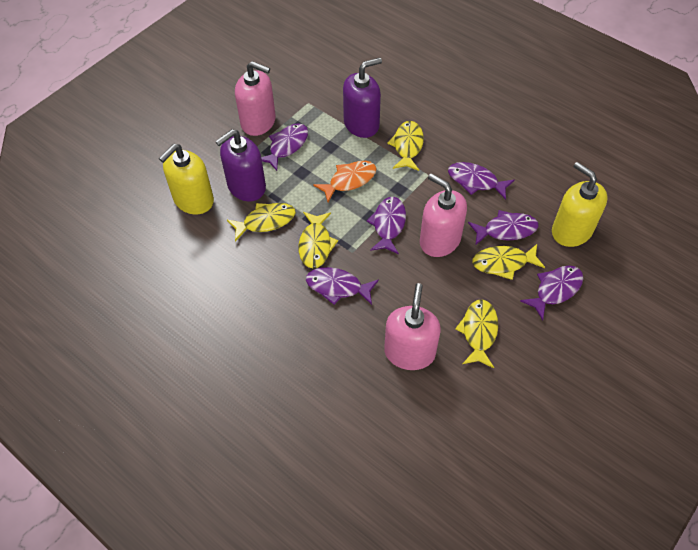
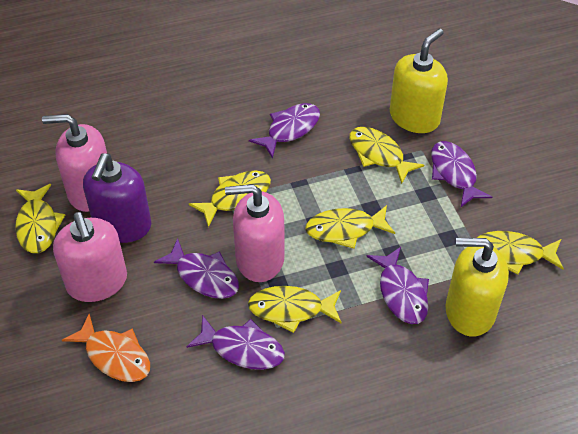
purple fish: [261,123,308,171] [306,267,379,305] [367,197,406,254] [448,162,515,200] [468,210,539,246] [520,265,583,320] = 6 -> [154,238,239,299] [187,315,285,370] [249,103,320,159] [366,247,429,324] [431,141,492,207] = 5
purple soap dispenser: [215,129,266,201] [343,58,382,138] = 2 -> [83,153,151,243] = 1
yellow fish: [227,203,296,242] [298,212,338,268] [387,121,424,171] [455,299,498,368] [472,244,545,280] = 5 -> [15,184,65,253] [189,170,271,227] [248,286,342,333] [305,205,395,249] [349,127,424,184] [477,231,564,275] = 6

